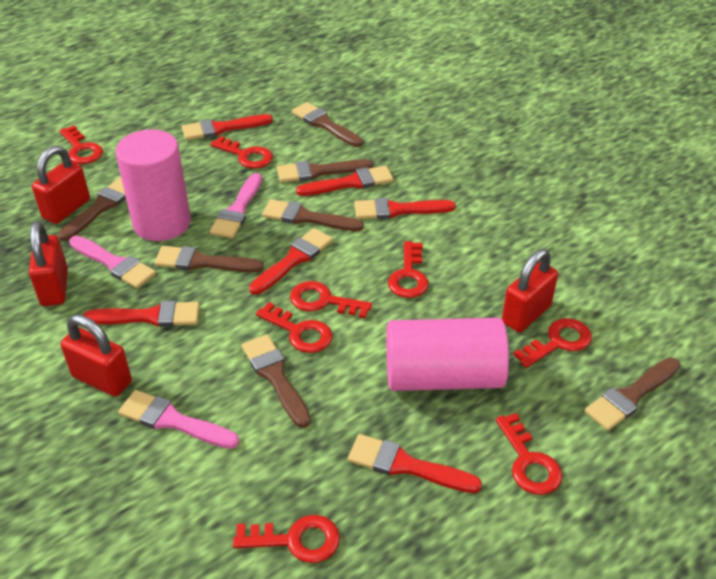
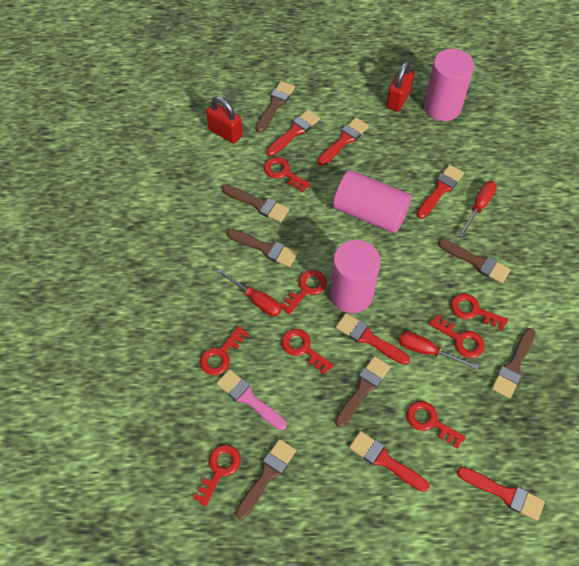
pink brush: [69,236,156,289] [118,390,239,449] [210,173,262,238] = 3 -> [216,369,287,430] = 1
pink cylinder: [116,129,191,241] [386,318,509,391] = 2 -> [330,240,381,313] [333,170,412,233] [424,49,474,121] = 3
red padlock: [29,221,68,306] [32,146,90,224] [61,315,132,397] [502,249,558,332] = 4 -> [206,97,242,144] [386,61,415,112] = 2
red screwdriver: none = 0 -> [216,268,282,317] [399,331,479,370] [458,181,497,238] = 3

